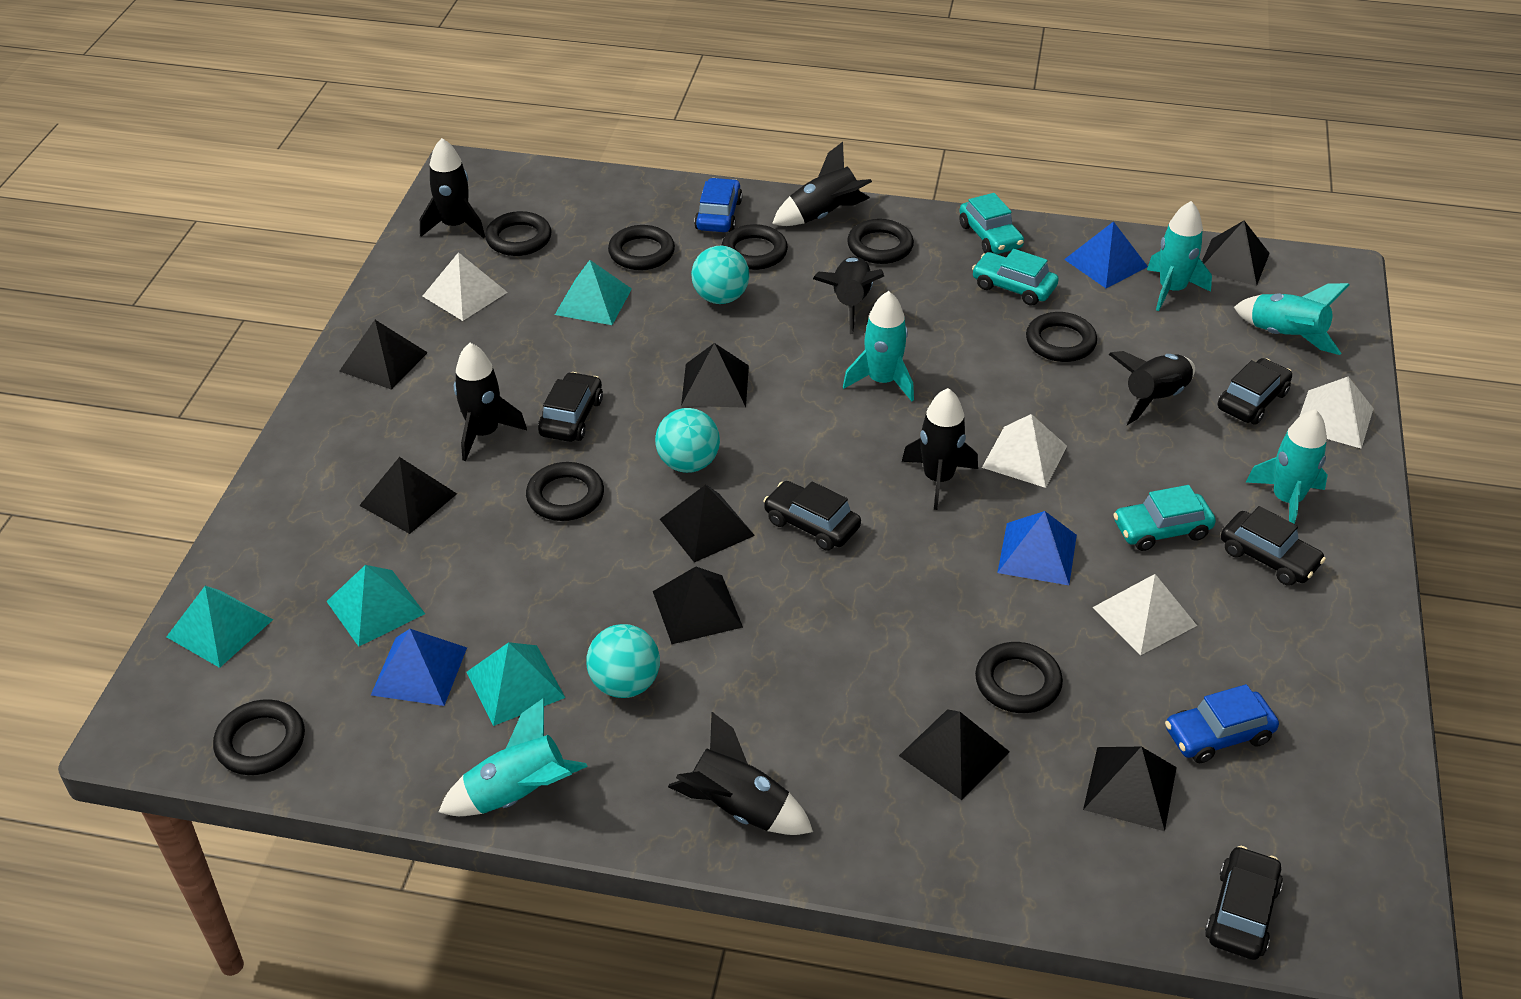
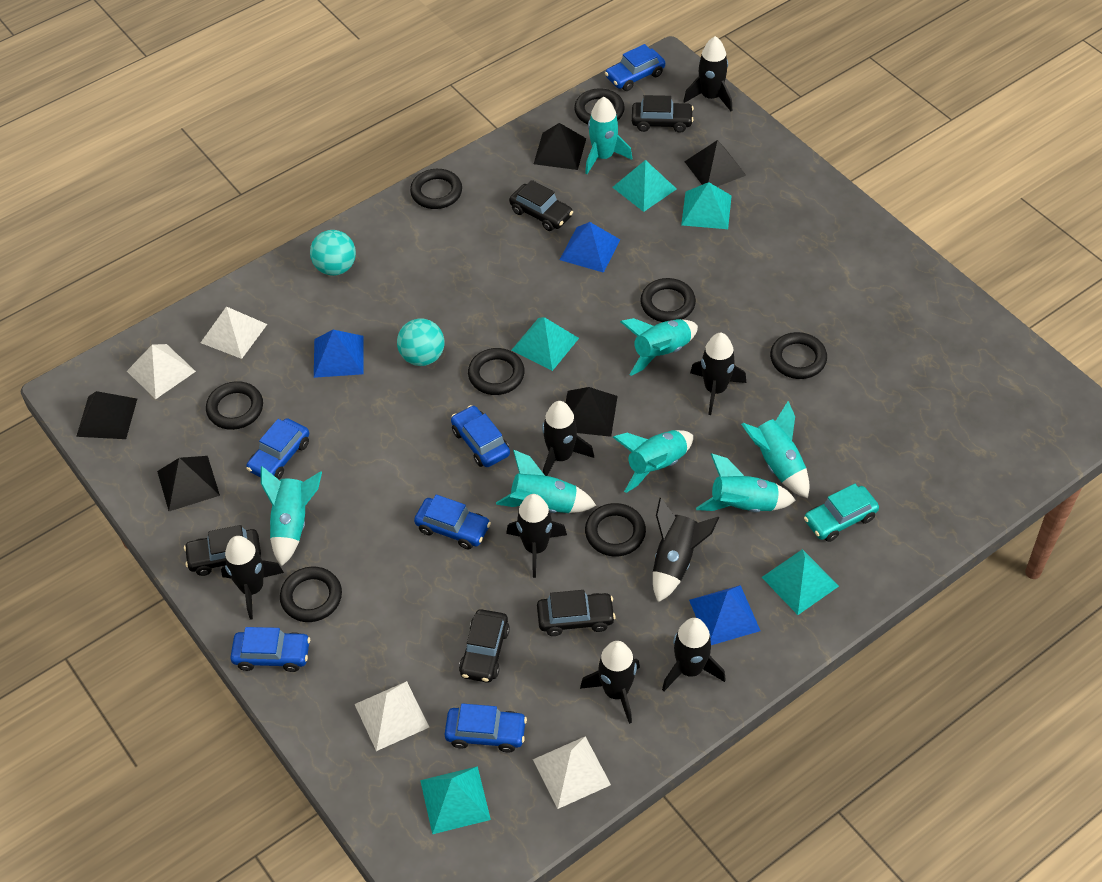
black pyramid: [339,320,428,390] [359,457,457,534] [653,567,743,644] [660,485,755,562] [681,343,749,408] [899,709,1010,800] [1083,747,1177,831] [1202,221,1270,286] = 8 -> [76,391,137,439] [157,456,220,511] [534,123,586,170] [566,387,618,437] [684,140,746,187] = 5
black rocket: [420,138,485,238] [454,343,527,461] [668,712,813,835] [772,142,872,226] [813,257,884,334] [902,388,978,510] [1109,351,1195,426] = 7 -> [221,536,284,620] [506,494,567,578] [542,401,594,476] [580,641,640,724] [653,498,719,602] [662,618,726,691] [683,36,732,111] [690,333,746,415] = 8
blue car: [694,178,742,232] [1165,684,1279,763] = 2 -> [230,627,310,672] [246,418,309,479] [414,494,491,549] [445,703,527,752] [451,405,510,467] [605,44,665,91] = 6
turquoise ball: [586,624,660,698] [655,408,720,473] [691,246,749,304] = 3 -> [310,230,356,276] [397,318,444,366] = 2
turquoise car: [959,193,1024,254] [972,249,1059,306] [1113,485,1216,551] = 3 -> [804,484,879,542] = 1
turquoise pyramid: [166,586,273,668] [326,565,425,647] [466,642,565,726] [555,260,632,325] = 4 -> [420,766,491,834] [511,317,579,371] [612,160,676,212] [681,182,732,229] [762,549,839,615] = 5
turquoise rocket: [439,698,588,816] [843,291,914,401] [1147,201,1212,311] [1234,283,1349,355] [1246,409,1328,524] = 5 -> [261,466,322,566] [496,450,596,513] [585,97,632,174] [613,430,693,493] [620,318,698,376] [696,453,796,513] [741,401,810,498] = 7

